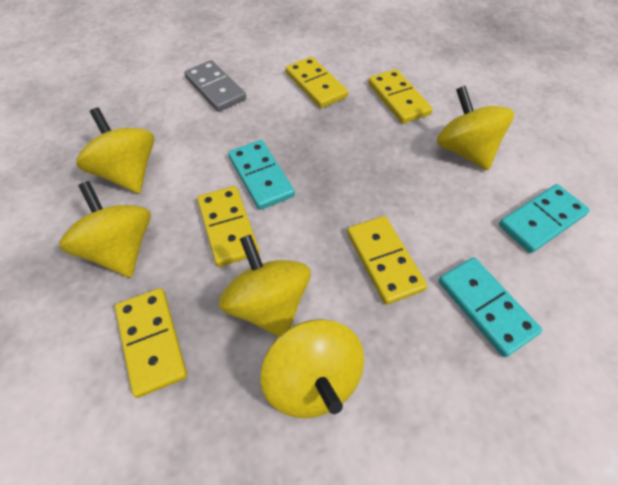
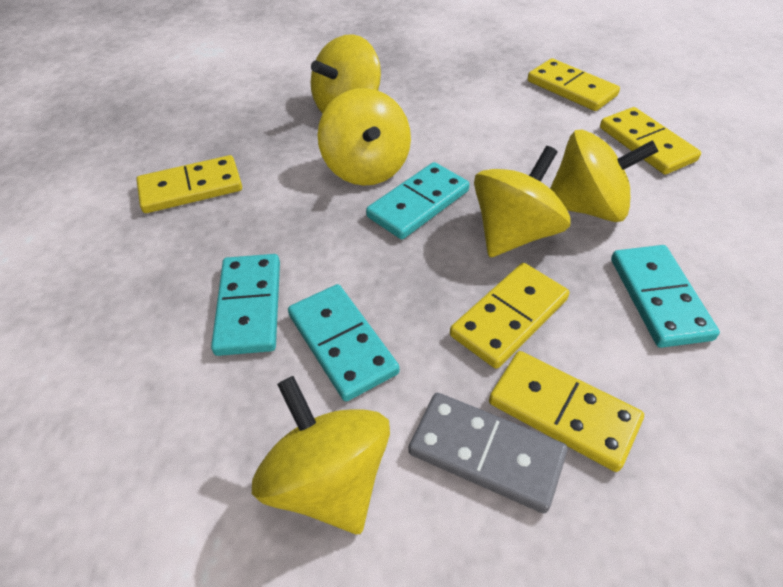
turquoise domino: [228,140,295,210] [439,257,542,357] [499,184,590,253] = 3 -> [211,254,280,356] [288,284,399,401] [366,162,469,239] [611,245,720,348] = 4

